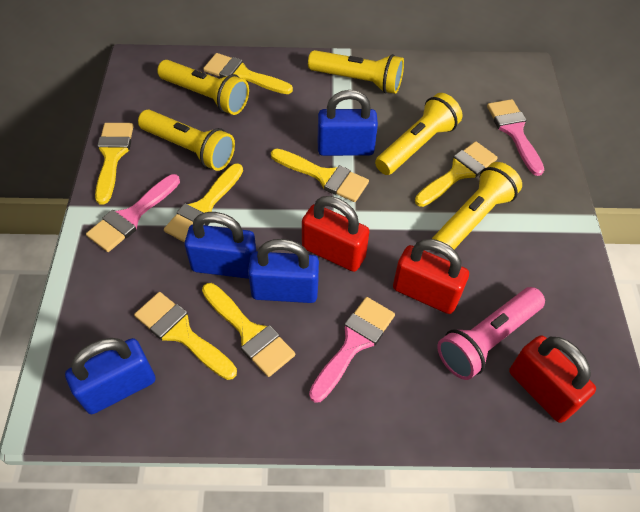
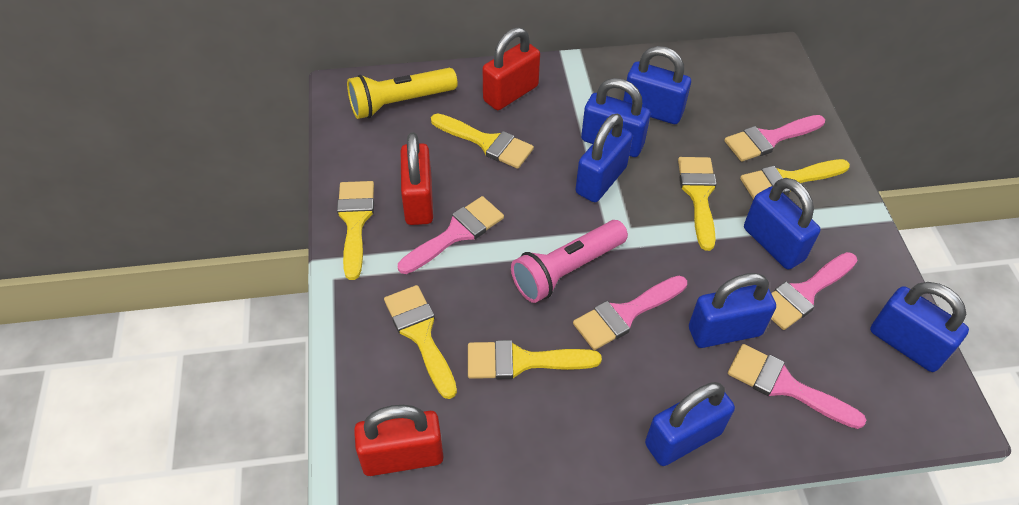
blue padlock: [65,338,156,414] [184,212,256,279] [248,239,319,303] [318,90,378,156] = 4 -> [576,113,633,202] [581,78,651,157] [623,46,691,124] [645,382,735,466] [689,273,776,348] [744,178,820,269] [870,282,969,372] = 7
pink brush: [86,174,180,252] [309,297,395,403] [487,99,544,176] = 3 -> [398,196,504,274] [573,276,687,350] [724,115,825,162] [728,344,866,429] [771,252,858,330] = 5
yellow brush: [95,123,134,205] [134,292,237,380] [164,163,243,243] [202,283,295,377] [203,53,293,94] [271,149,369,202] [415,141,498,207] = 7 -> [337,181,374,280] [384,285,457,399] [431,113,534,169] [468,340,602,379] [678,157,717,251] [740,159,850,199] = 6
yellow flashlight: [138,110,235,171] [157,60,249,115] [308,50,404,94] [375,93,462,175] [432,162,522,254] = 5 -> [347,68,458,119] = 1

